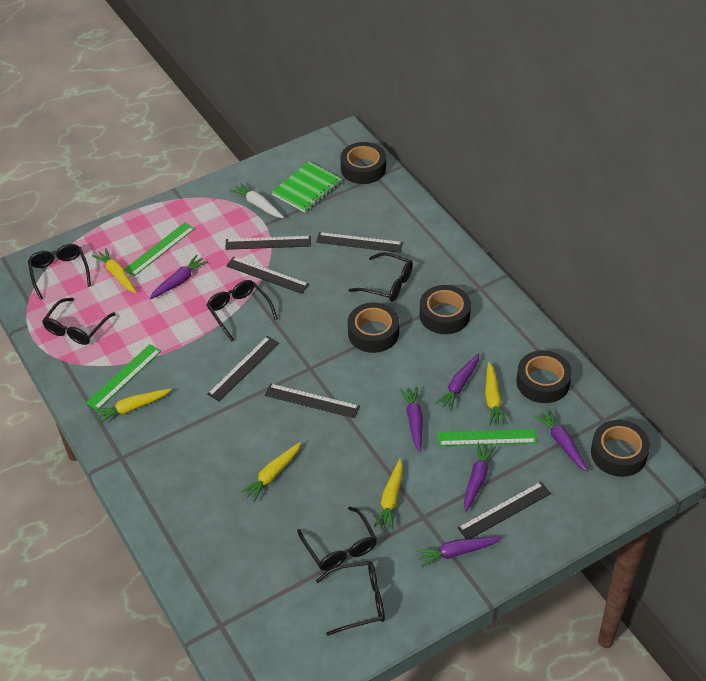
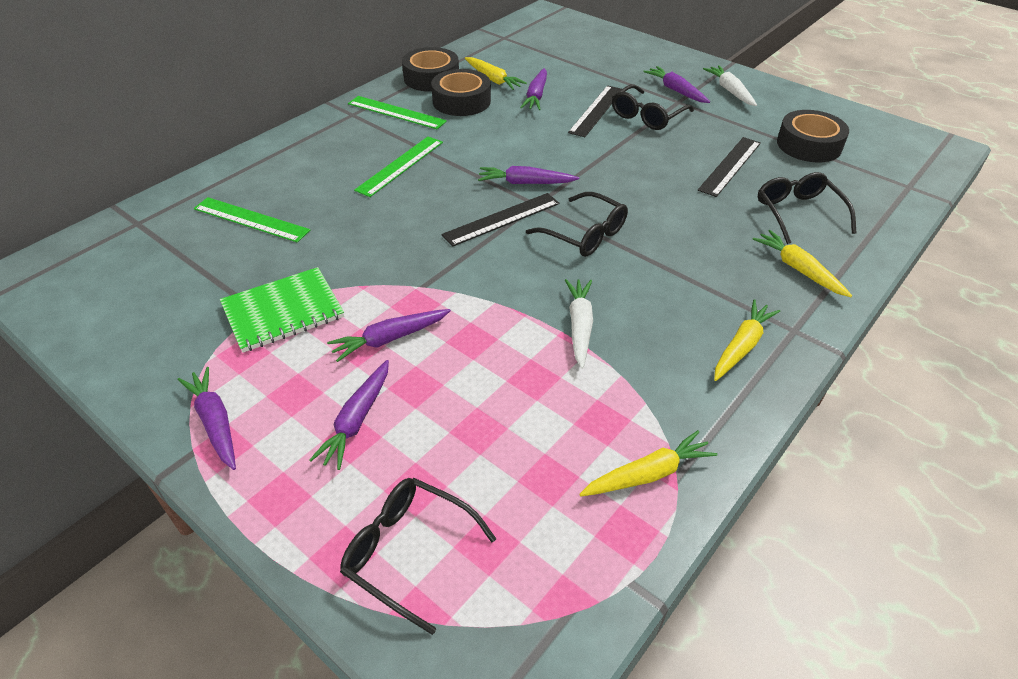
black glasses: [28,244,91,300] [42,298,116,345] [207,280,278,341] [297,506,377,571] [316,561,385,636] [349,252,413,302] = 6 -> [340,478,496,635] [526,192,628,257] [612,84,694,130] [758,172,857,244] = 4
black ruler: [207,336,279,402] [225,236,311,250] [226,257,309,294] [265,383,360,418] [316,232,403,253] [458,482,551,539] = 6 -> [441,193,559,247] [568,85,622,137] [698,137,761,197] = 3
black tape: [340,142,386,184] [348,302,399,353] [420,285,471,334] [516,350,572,403] [591,420,650,477] = 5 -> [402,47,459,92] [431,69,491,116] [777,110,849,162] = 3
white carrot: [230,182,284,218] = 1 -> [565,279,593,369] [703,65,757,106] = 2
yellow carrot: [92,248,136,293] [93,389,171,424] [240,442,301,502] [374,459,403,530] [485,362,508,425] = 5 -> [465,57,527,90] [579,430,717,497] [714,300,780,381] [753,230,852,297] = 4

